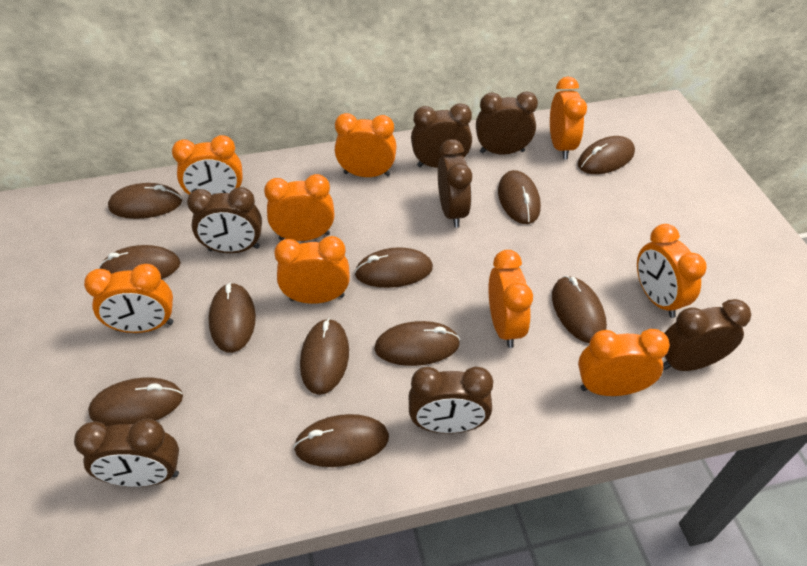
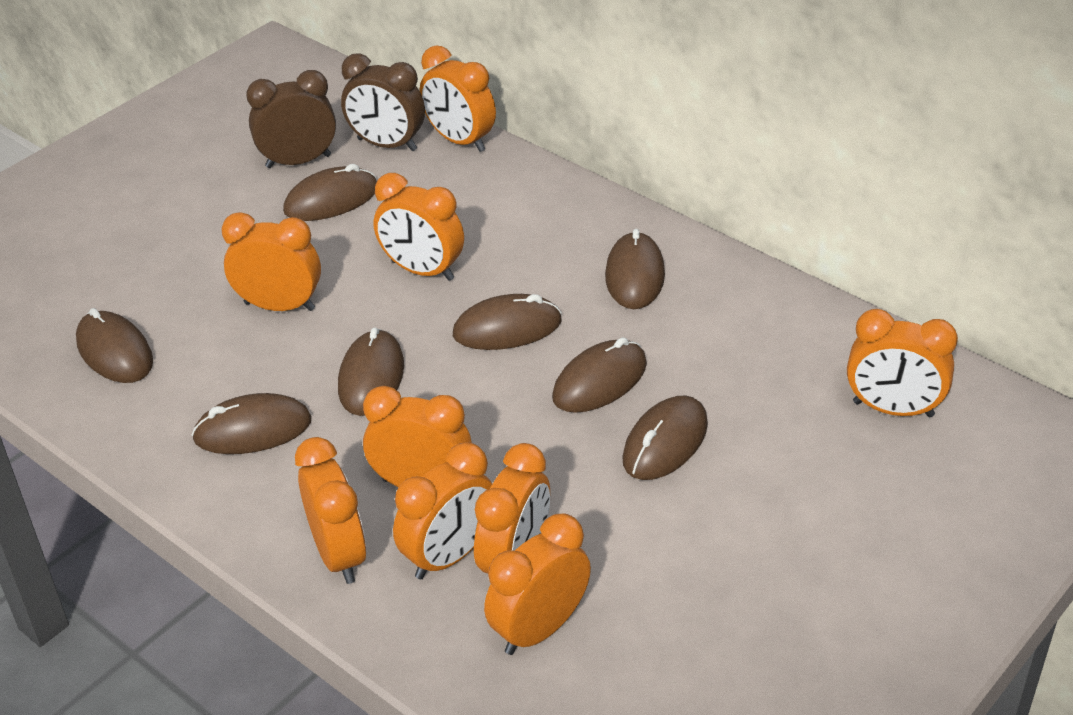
brown clock: [74,419,179,487] [187,187,262,253] [409,367,493,434] [411,103,472,168] [438,139,472,228] [476,92,538,155] [663,299,751,371] = 7 -> [246,70,336,168] [341,54,425,151] = 2
brown mouse: [88,377,183,427] [99,245,181,279] [108,183,182,219] [209,283,256,353] [293,414,389,467] [300,318,349,395] [354,247,433,288] [374,321,460,366] [498,170,541,224] [552,276,607,343] [578,136,635,174] = 11 -> [76,308,153,383] [192,393,312,454] [283,164,377,221] [338,327,404,416] [453,294,562,350] [552,337,647,413] [605,229,665,309] [622,395,708,480] = 8

